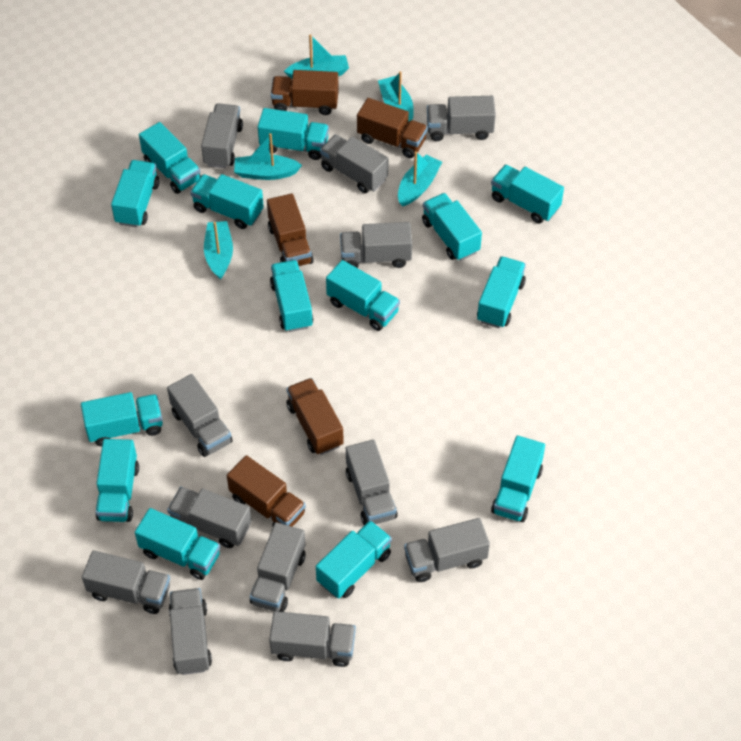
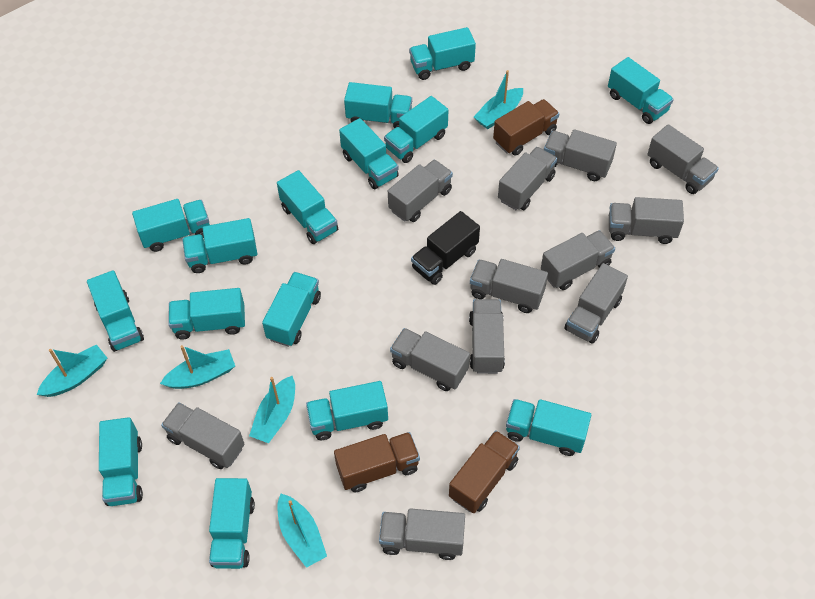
black truck: none = 0 -> [411,211,480,285] = 1
brown truck: [227,455,306,527] [267,193,314,266] [271,70,339,115] [286,378,344,455] [357,98,428,158] = 5 -> [334,432,420,493] [449,430,520,513] [493,99,559,156] = 3
turquoise truck: [81,392,163,446] [96,439,139,522] [111,160,160,227] [135,508,220,580] [139,122,201,194] [190,174,264,229] [258,108,329,160] [270,260,314,332] [316,520,392,599] [326,260,400,331] [422,193,482,261] [477,256,526,328] [491,165,564,223] [491,436,545,522] = 14 -> [87,270,144,352] [99,417,143,506] [132,199,210,252] [168,288,245,339] [182,218,257,273] [209,478,255,569] [262,272,321,347] [277,170,338,244] [306,381,388,440] [339,118,399,189] [344,82,412,129] [384,96,448,163] [409,27,476,80] [506,399,591,456] [608,57,674,124] = 15

